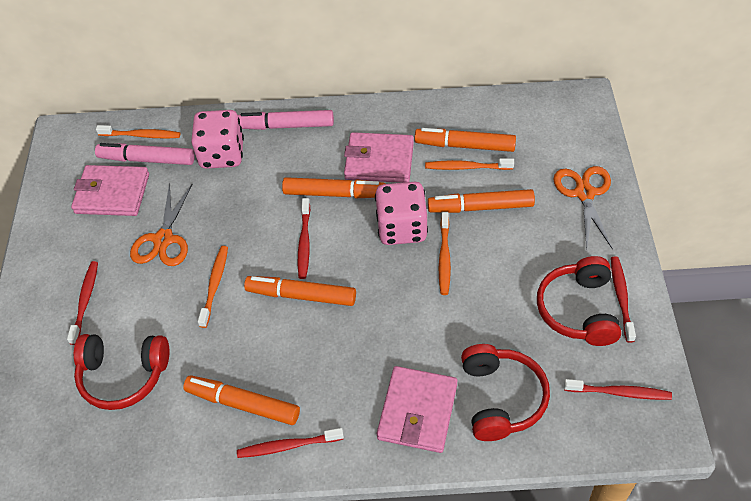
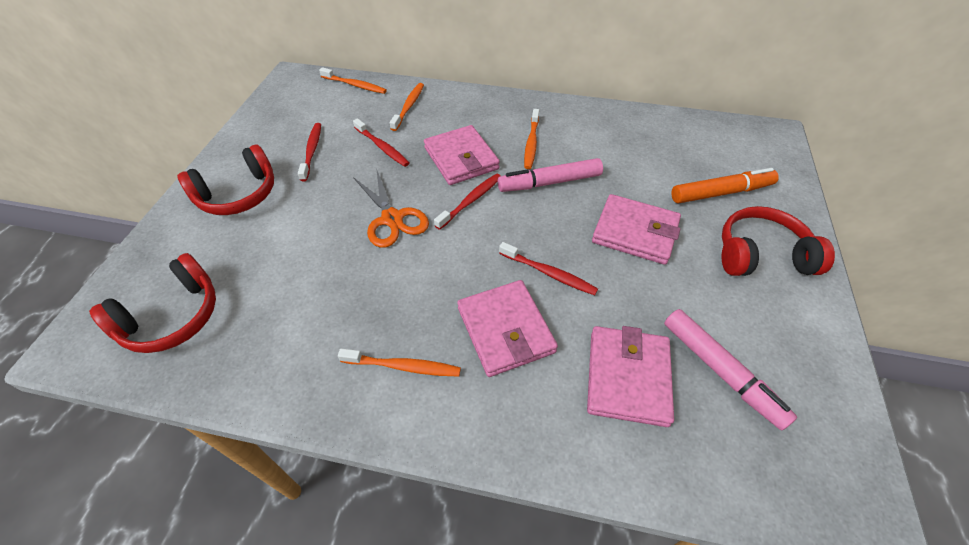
orange marker: [183,375,300,425] [244,276,356,306] [282,177,386,198] [415,128,516,152] [428,189,535,213] = 5 -> [671,168,779,204] = 1
orange scissors: [130,183,192,266] [553,166,613,249] = 2 -> [353,168,429,248] = 1
pink dice: [191,110,244,169] [375,182,428,245] = 2 -> none = 0
pink wallet: [71,165,149,216] [344,132,414,183] [377,366,457,453] = 3 -> [424,125,500,185] [457,280,558,377] [587,326,674,427] [592,194,681,265] = 4
red toothbrush: [67,261,98,345] [237,428,344,458] [298,198,310,279] [564,379,672,400] [611,256,636,343] = 5 -> [298,123,321,181] [353,118,409,167] [434,173,501,230] [499,242,598,295] = 4

